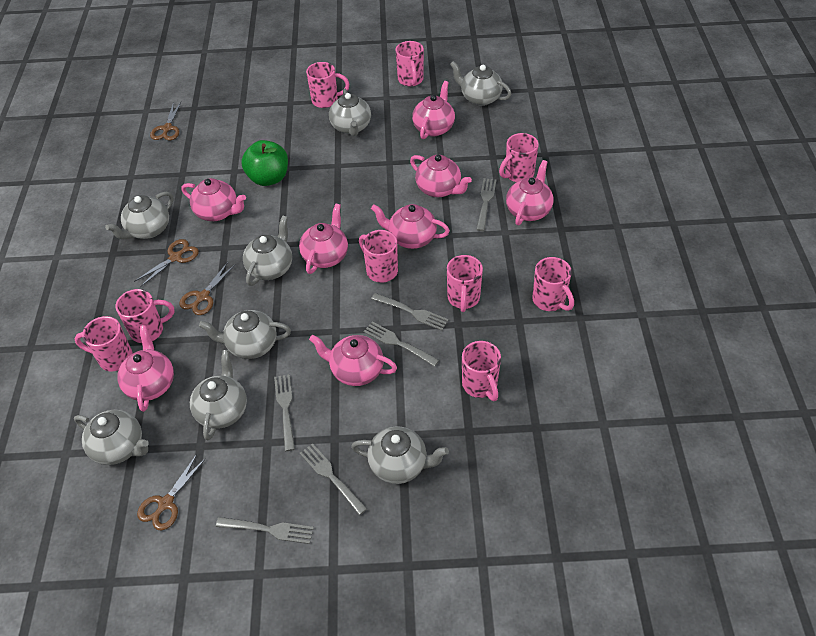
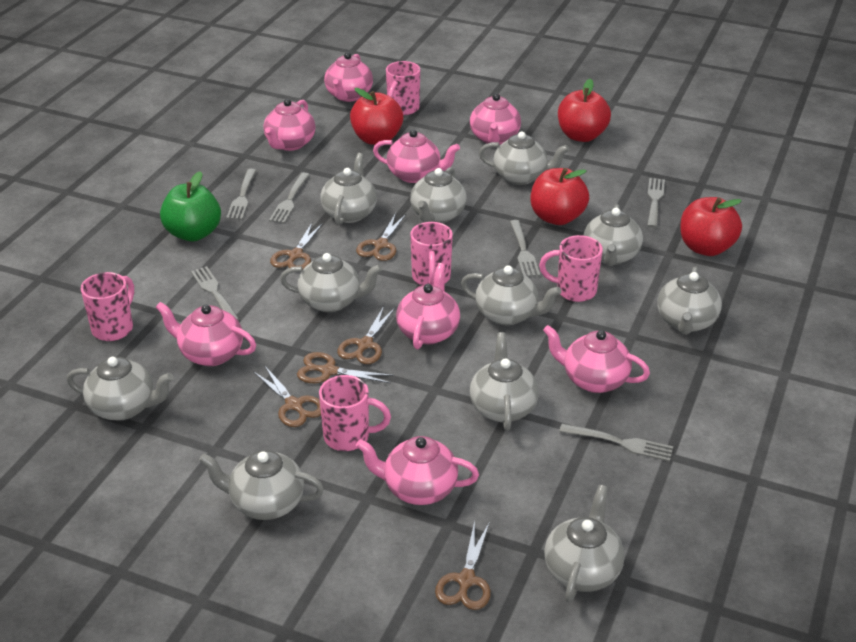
brown scissors: [134,239,199,287] [137,454,206,530] [150,102,181,140] [179,262,236,315] = 4 -> [253,365,321,427] [270,223,323,269] [297,352,394,384] [337,306,395,364] [356,213,406,261] [435,521,491,610] = 6
grey teapot: [74,410,149,465] [105,192,173,240] [190,350,247,440] [199,310,291,359] [243,216,292,286] [329,89,371,136] [351,426,449,484] [450,61,511,106] = 8 -> [67,357,174,421] [199,450,324,520] [280,253,383,312] [320,153,377,225] [410,167,467,223] [461,265,562,325] [470,332,539,431] [479,131,569,185] [544,485,624,603] [583,204,643,266] [657,266,722,335] = 11
pink mug: [74,316,133,371] [116,289,174,343] [306,62,349,108] [359,230,398,283] [395,41,424,87] [447,255,483,312] [462,341,501,401] [499,133,539,182] [532,257,574,311] = 9 -> [81,272,134,341] [319,375,391,451] [386,61,420,115] [410,222,453,285] [539,235,603,302] = 5
red apple: none = 0 -> [350,88,403,145] [531,168,589,225] [558,79,611,142] [680,197,742,256] = 4

